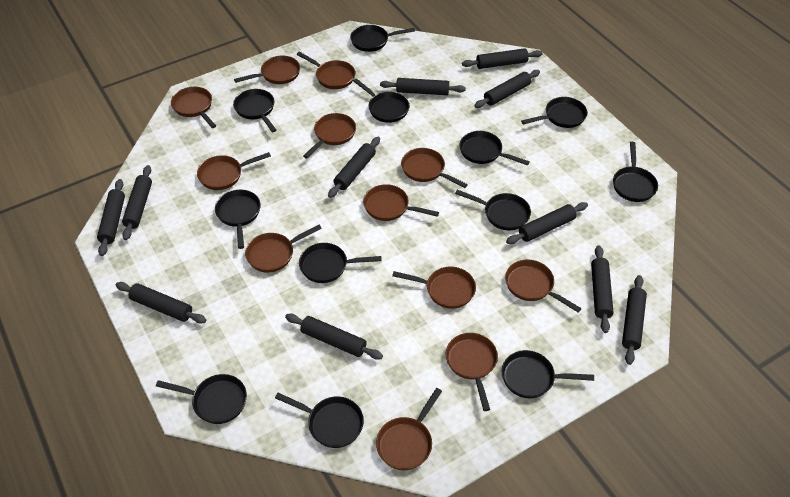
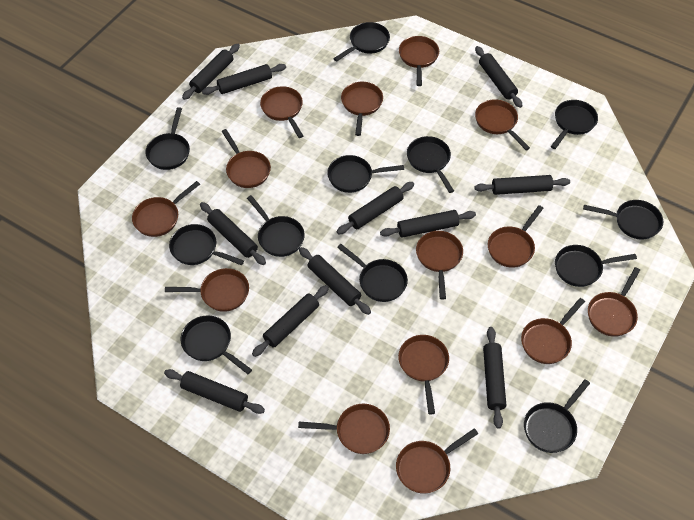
brown pan: [171,87,216,128] [197,152,271,190] [234,56,300,84] [245,225,322,273] [297,52,355,89] [303,113,356,159] [363,184,439,221] [376,388,442,470] [392,266,476,309] [401,148,468,188] [446,333,498,411] [505,259,582,313] = 12 -> [132,181,200,237] [165,268,249,312] [221,129,271,188] [260,86,303,138] [298,404,390,454] [341,82,383,136] [396,428,478,493] [398,335,449,415] [399,36,439,86] [416,231,463,300] [475,99,530,150] [488,205,544,268] [521,298,585,364] [588,267,640,337] = 14

